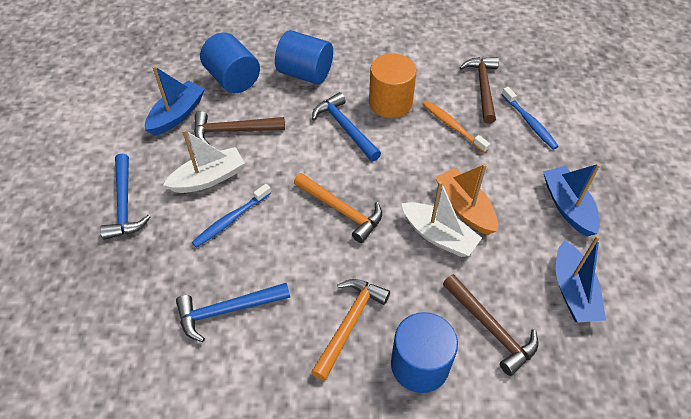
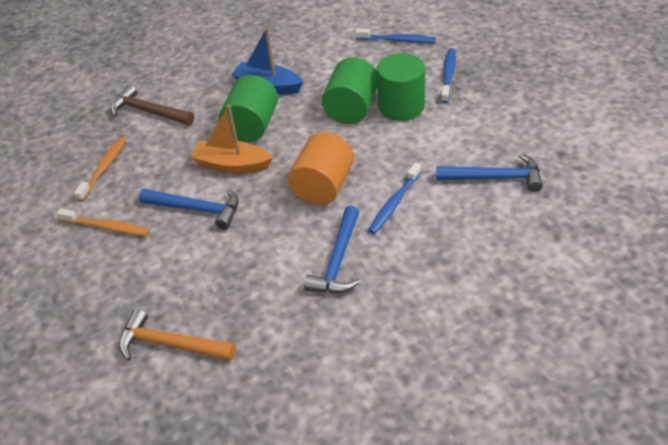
blue boat: [145,66,205,136] [543,163,600,236] [556,235,606,323] = 3 -> [231,28,303,94] = 1
blue cylinder: [200,32,260,93] [275,30,333,84] [391,312,458,393] = 3 -> none = 0
blue toothbrush: [192,184,271,248] [502,87,559,150] = 2 -> [355,28,436,43] [368,162,422,234] [441,48,456,103] = 3
brown hammer: [194,111,285,145] [443,274,539,376] [459,57,499,124] = 3 -> [111,85,194,125] = 1
green cylinder: none = 0 -> [219,75,278,142] [322,57,377,124] [377,53,425,121] = 3
orange hammer: [294,173,382,243] [311,279,390,381] = 2 -> [119,309,236,361] = 1
orange toothbrush: [423,101,490,153] = 1 -> [57,208,150,236] [74,137,127,202] = 2
white boat: [163,129,245,193] [401,181,482,257] = 2 -> none = 0

